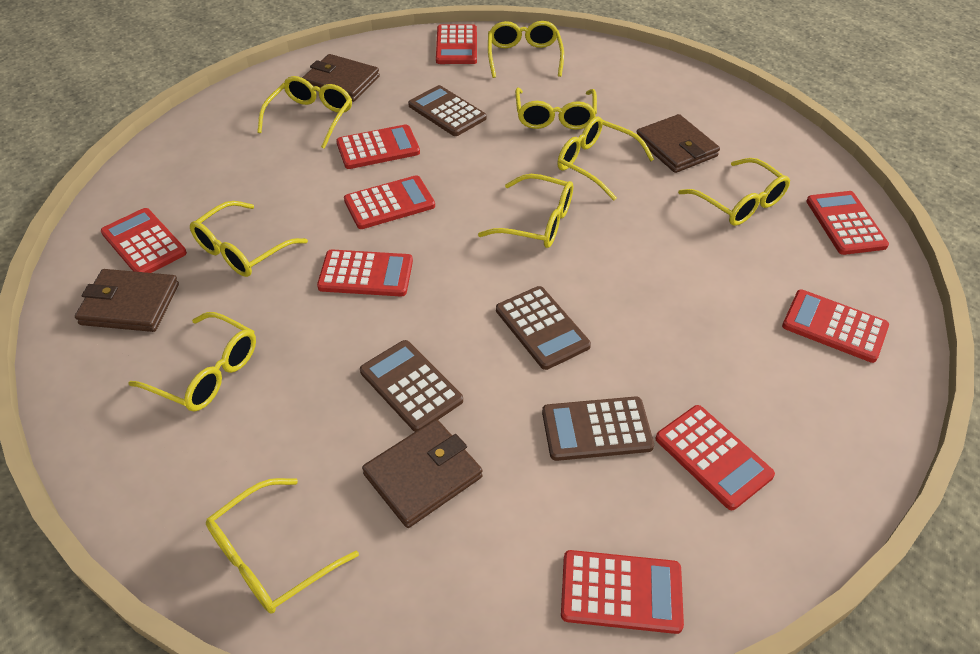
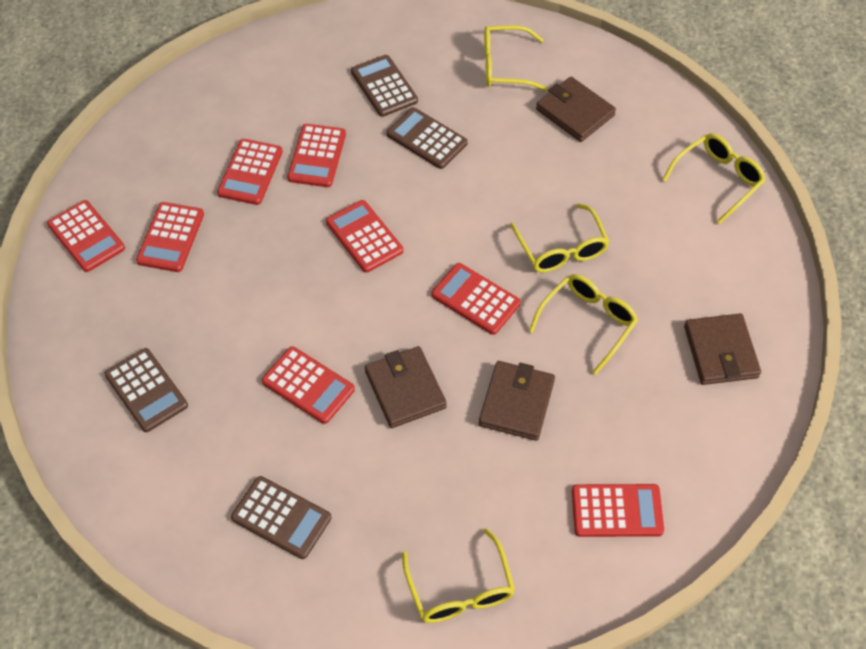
red calculator: [101,208,187,273] [317,249,413,296] [336,124,420,169] [344,175,435,229] [436,24,477,64] [561,550,684,634] [655,405,775,510] [782,289,889,363] [806,191,889,255] = 9 -> [47,200,125,272] [136,202,204,272] [217,139,283,205] [262,347,355,424] [287,124,346,187] [326,200,403,273] [431,263,521,335] [572,484,664,537] = 8
yellow glasses: [129,312,256,412] [190,201,308,277] [206,478,359,613] [257,76,352,149] [478,174,573,248] [488,21,564,78] [515,88,597,130] [557,116,654,201] [678,158,790,226] = 9 -> [402,528,515,623] [484,25,548,91] [510,204,610,272] [529,274,638,375] [662,133,766,224] = 5

